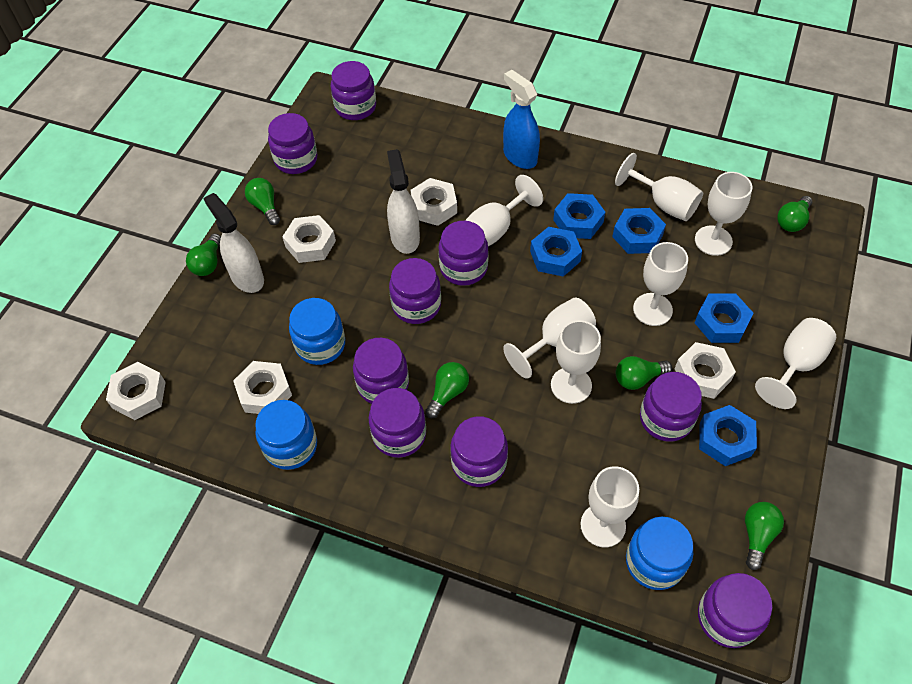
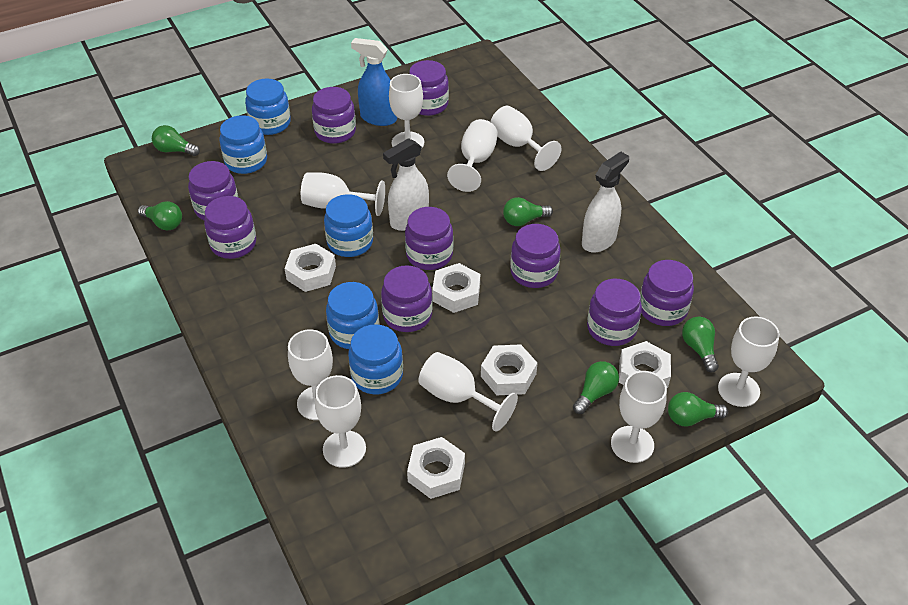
blue jar: [255,400,317,470] [289,298,345,365] [626,517,693,590] = 3 -> [219,115,267,174] [245,78,291,135] [324,194,373,257] [326,282,379,349] [348,324,403,394] = 5
blue nut: [530,227,582,277] [553,193,605,239] [612,208,666,254] [694,293,753,343] [699,405,757,466] = 5 -> none = 0
white goblet: [465,175,543,247] [503,298,596,379] [551,320,601,404] [580,466,639,548] [615,153,703,221] [633,242,688,326] [695,172,752,256] [755,318,836,409] = 8 -> [288,329,333,420] [301,172,385,216] [315,375,366,468] [389,74,424,149] [419,352,518,432] [447,119,498,192] [491,106,562,171] [611,371,667,463] [718,316,780,407] = 9

